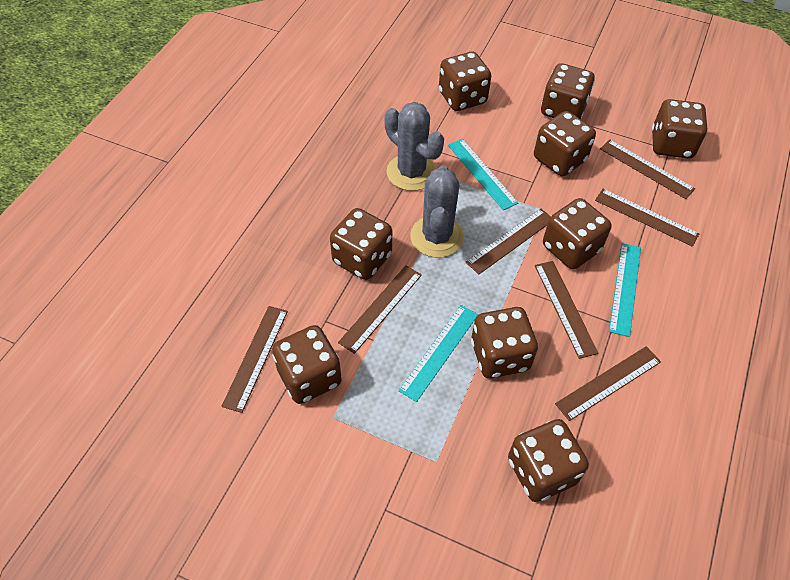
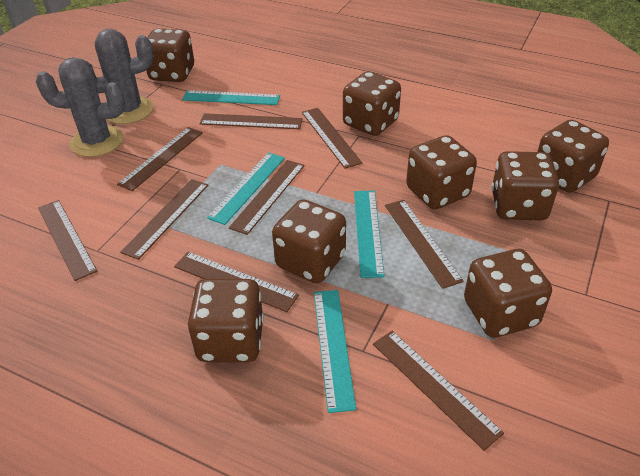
brown dice: [272,325,342,404] [330,208,392,280] [439,52,491,111] [471,307,538,378] [508,419,589,502] [534,111,596,176] [541,63,595,119] [543,198,612,269] [652,99,708,159] = 9 -> [146,29,194,82] [188,279,264,362] [272,199,346,283] [343,71,401,136] [406,135,477,209] [464,249,552,338] [491,151,559,220] [538,120,609,193] = 8
brown ruler: [221,306,288,413] [338,265,422,354] [466,209,551,274] [535,261,599,359] [555,346,661,421] [595,189,700,247] [600,139,695,199] = 7 -> [38,200,97,281] [117,127,203,191] [120,179,208,260] [174,252,299,312] [199,113,302,129] [229,160,305,235] [302,108,362,169] [373,331,504,451] [385,200,464,289] = 9
turquoise ruler: [398,305,478,402] [448,139,518,210] [609,243,641,337] = 3 -> [182,90,280,105] [207,152,285,225] [314,290,356,413] [354,191,385,278] = 4

